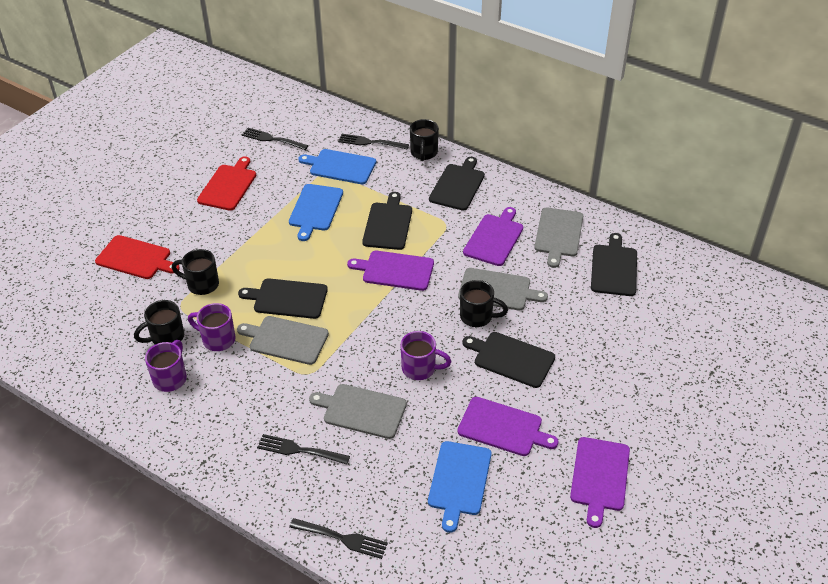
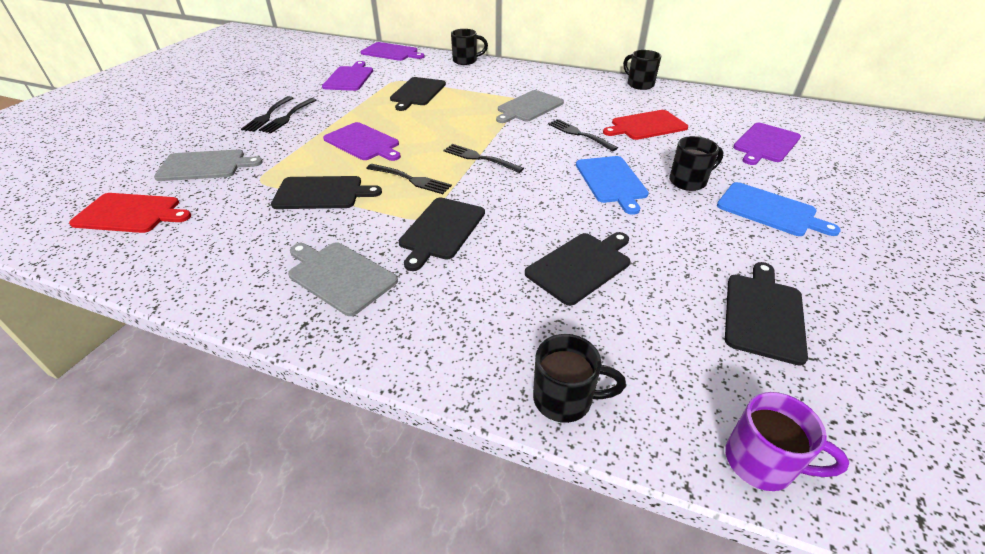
black fork: [242,128,308,150] [257,434,350,465] [289,518,388,559] [338,134,409,149] = 4 -> [241,96,293,132] [259,98,316,133] [366,164,452,194] [443,144,524,173] [548,119,618,151] = 5
blue cutting board: [289,184,343,241] [298,149,376,184] [428,441,492,533] = 3 -> [576,156,649,215] [717,182,841,236] = 2
grey cutting board: [237,316,329,365] [309,384,407,439] [458,268,548,310] [534,207,583,268] = 4 -> [154,149,263,181] [288,242,398,316] [496,90,564,123] = 3
purple mug: [145,340,187,392] [188,303,235,351] [400,331,451,380] = 3 -> [725,392,849,491] = 1

